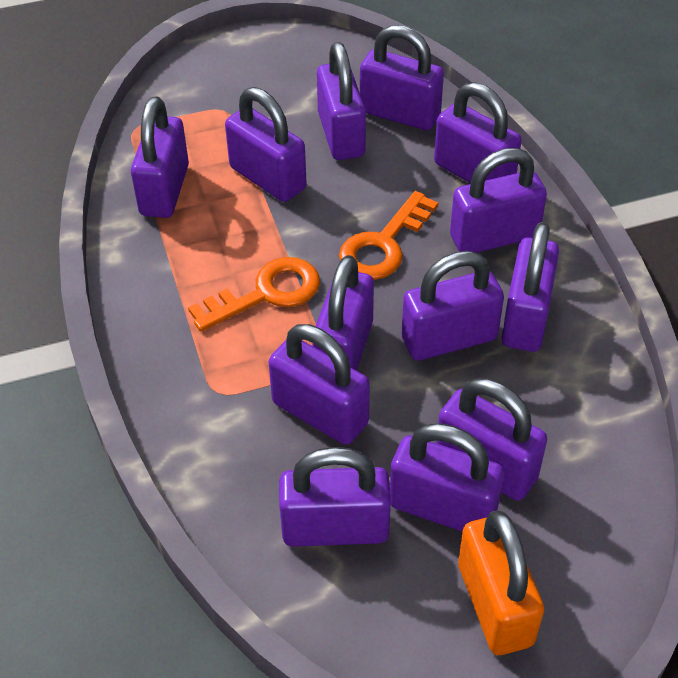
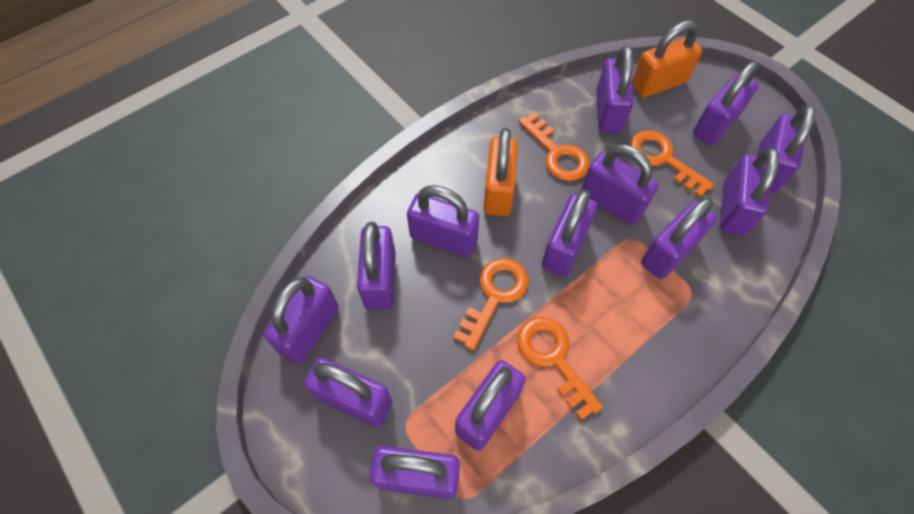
orange key: [188,257,320,332] [339,191,438,280] = 2 -> [453,258,529,351] [517,317,603,420] [518,112,590,181] [629,130,714,198] = 4
orange padlock: [458,510,544,655] = 1 -> [484,128,518,216] [632,20,702,98] = 2

